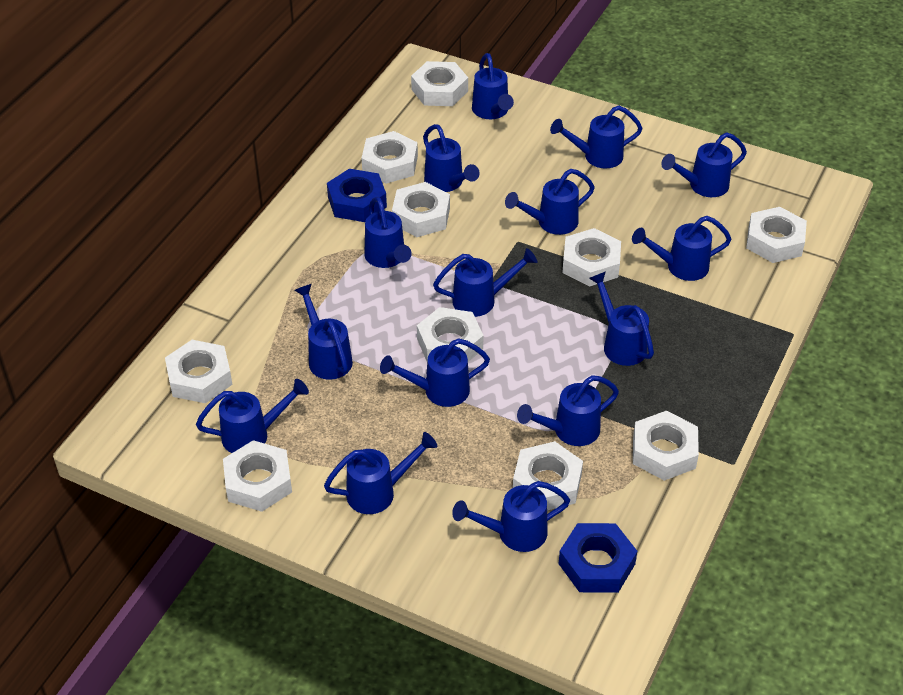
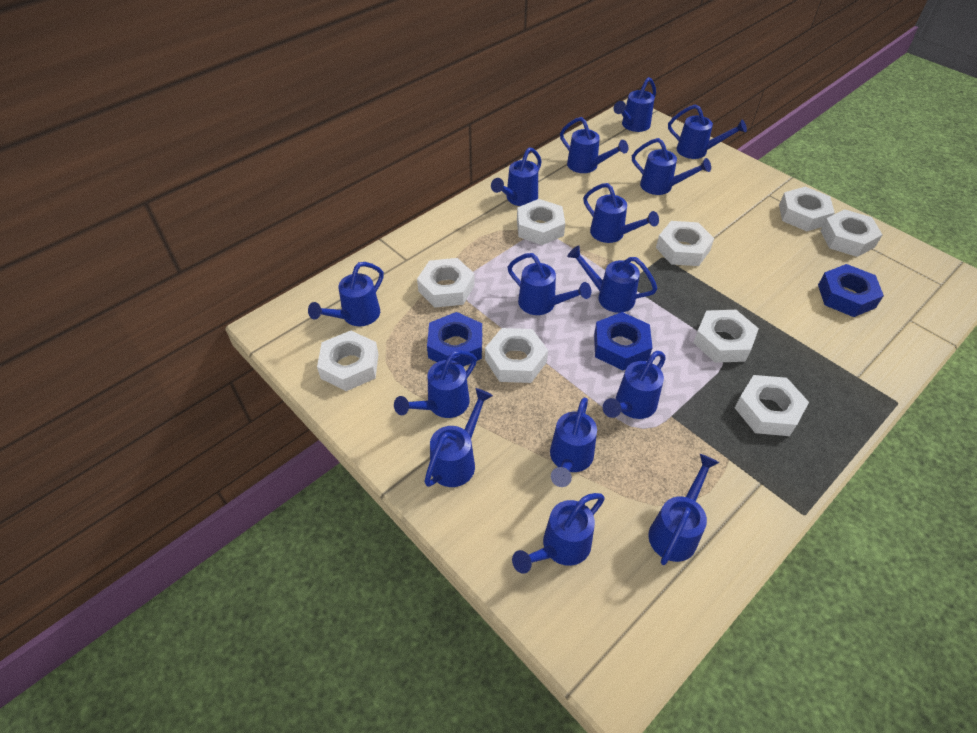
blue nut: [327,169,387,222] [559,523,637,593] = 2 -> [427,312,482,367] [594,312,652,371] [818,264,884,317] = 3
white nut: [165,340,232,403] [223,440,292,512] [362,131,418,184] [392,182,450,237] [411,61,468,106] [417,307,484,362] [513,441,583,511] [562,228,621,287] [633,411,699,481] [746,207,807,263] = 10 -> [317,331,379,391] [417,258,475,308] [485,328,548,383] [517,199,565,245] [656,221,714,266] [693,310,759,363] [735,375,809,436] [779,187,835,231] [820,209,883,257] = 9

